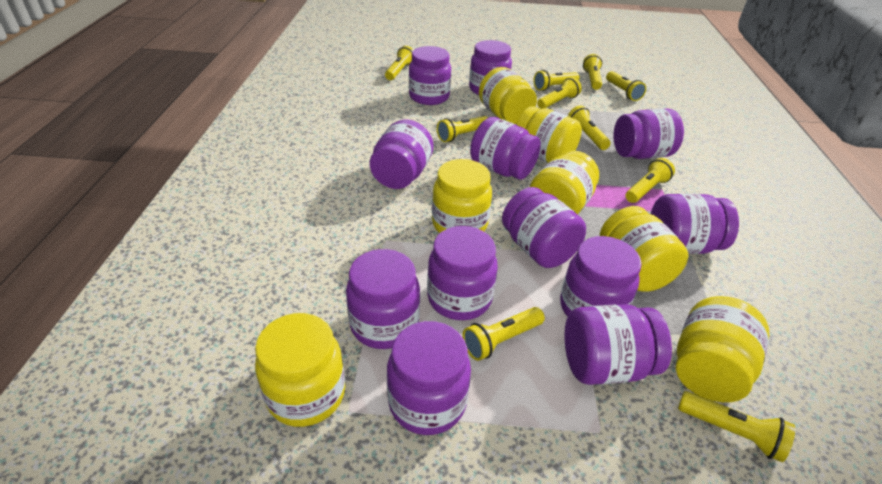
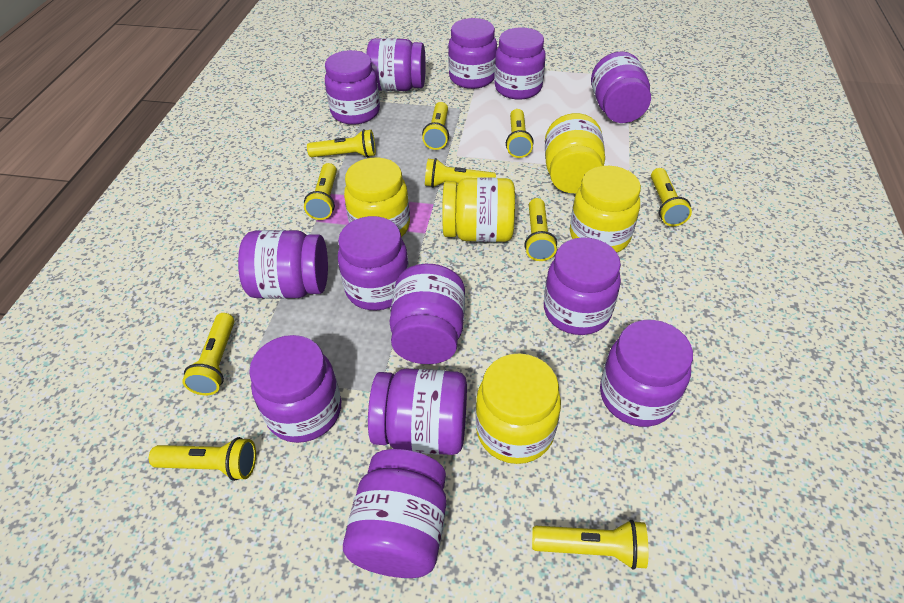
purple jar: [346,249,420,349] [370,120,433,189] [387,321,471,435] [409,46,451,105] [427,226,498,320] [469,40,512,95] [470,117,541,180] [502,187,586,268] [560,236,642,317] [564,304,672,385] [613,108,684,159] [651,194,739,254] = 12 -> [238,230,328,299] [249,335,341,443] [325,50,380,125] [338,216,409,311] [343,449,446,578] [366,38,426,91] [368,368,467,455] [389,264,465,364] [448,18,497,89] [494,27,546,100] [544,237,621,335] [591,51,651,123] [600,320,693,427] = 13
yellow jar: [255,313,345,427] [432,159,492,233] [479,67,537,124] [516,106,582,163] [530,151,599,215] [600,206,688,292] [676,296,769,402] = 7 -> [344,157,410,237] [442,177,515,242] [475,353,561,464] [545,113,605,193] [570,166,641,252] = 5

